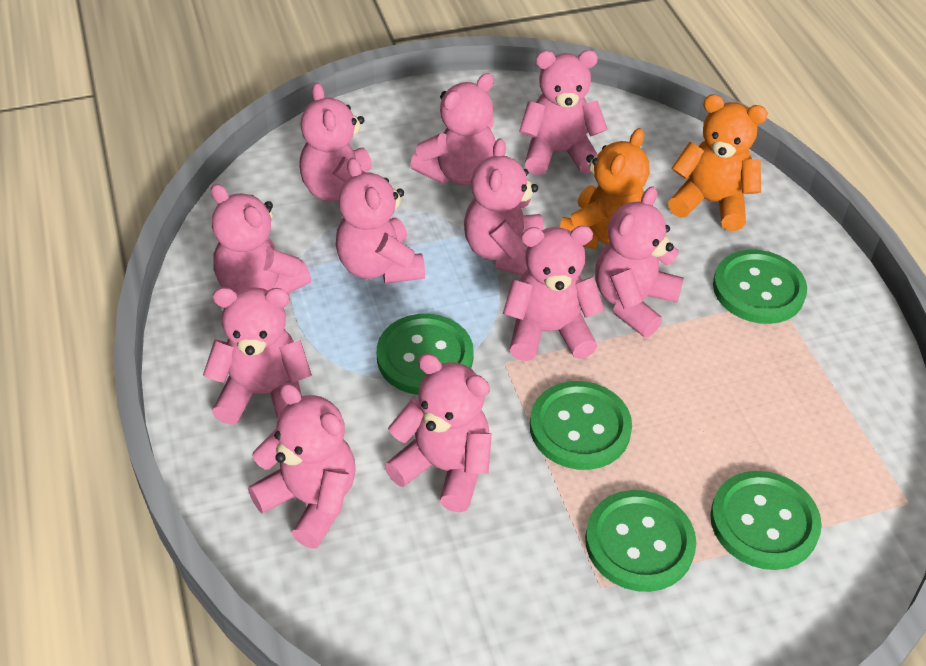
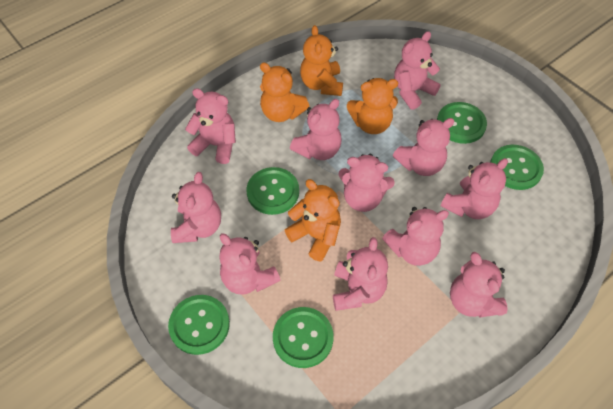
orange teddy bear: [560,128,650,249] [668,94,768,231] = 2 -> [260,62,310,122] [285,179,341,261] [300,25,343,96] [347,78,398,134] = 4

